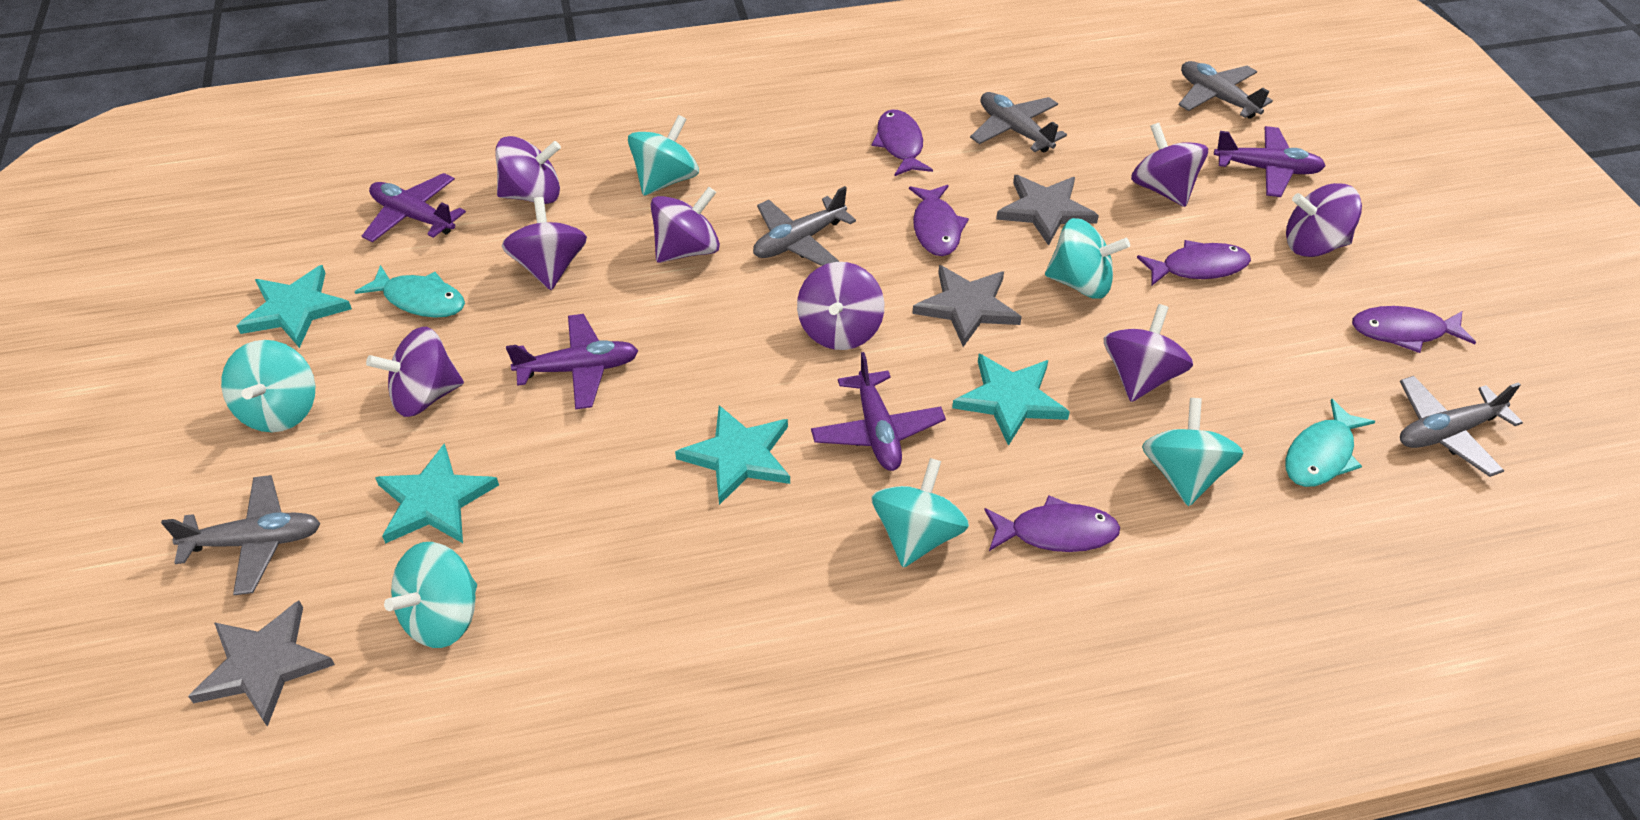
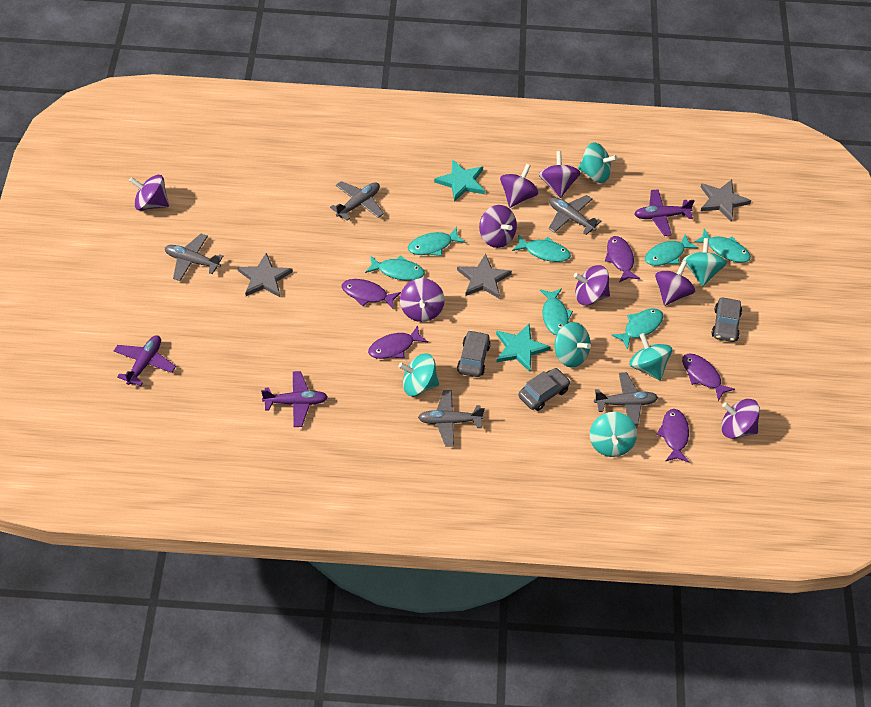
grey car: none = 0 -> [457,330,491,377] [518,368,570,411] [712,297,742,342] = 3
purple plane: [362,173,466,242] [506,314,638,410] [811,352,946,471] [1214,126,1326,197] = 4 -> [114,335,176,386] [261,371,328,427] [635,189,695,236] = 3
turquoise fish: [355,265,465,318] [1285,398,1375,487] = 2 -> [365,255,425,281] [408,227,465,256] [512,234,571,262] [540,288,573,335] [611,308,663,349] [645,234,698,266] [694,229,751,263] = 7
turquoise star: [237,265,352,348] [375,443,499,544] [675,405,790,505] [952,354,1070,446] = 4 -> [434,159,485,202] [496,324,551,372] = 2

